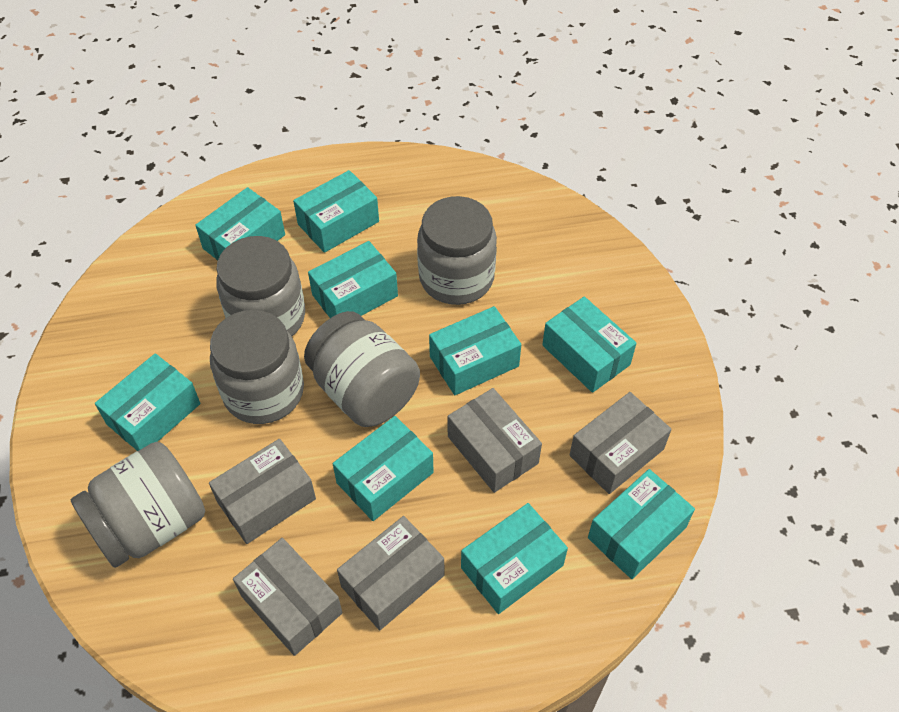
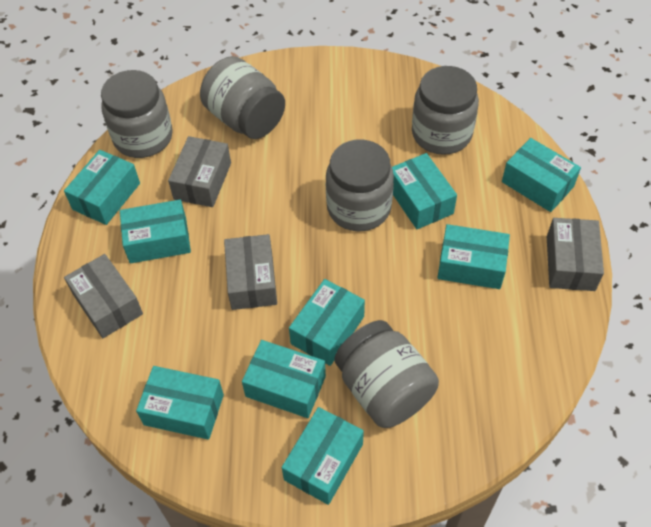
grey box: [209,439,316,544] [233,538,343,656] [337,516,444,630] [448,388,542,493] [570,392,672,494] = 5 -> [64,254,143,338] [168,136,231,207] [224,234,277,310] [547,218,604,291] = 4

